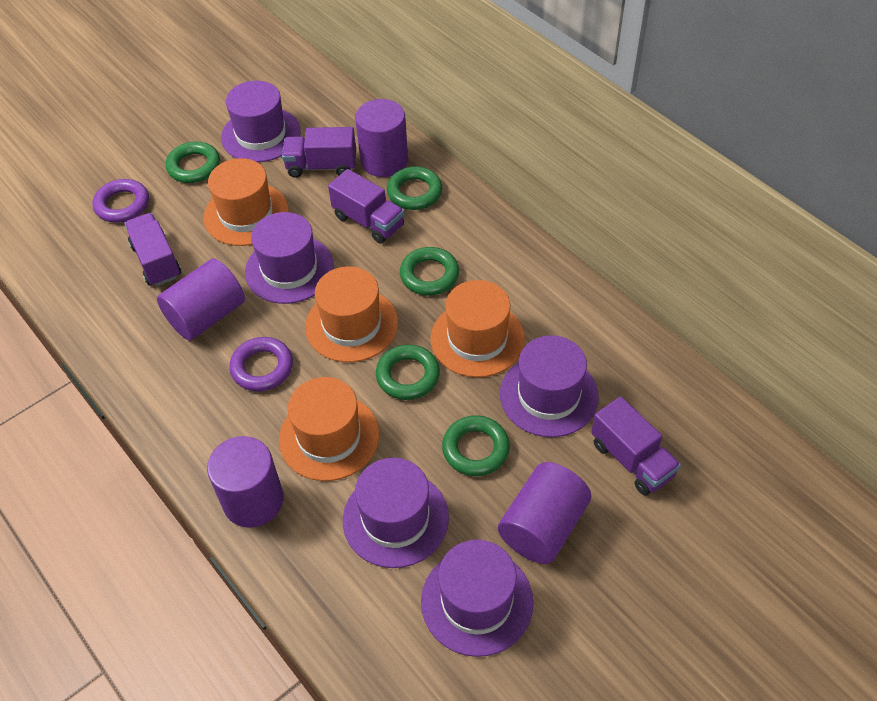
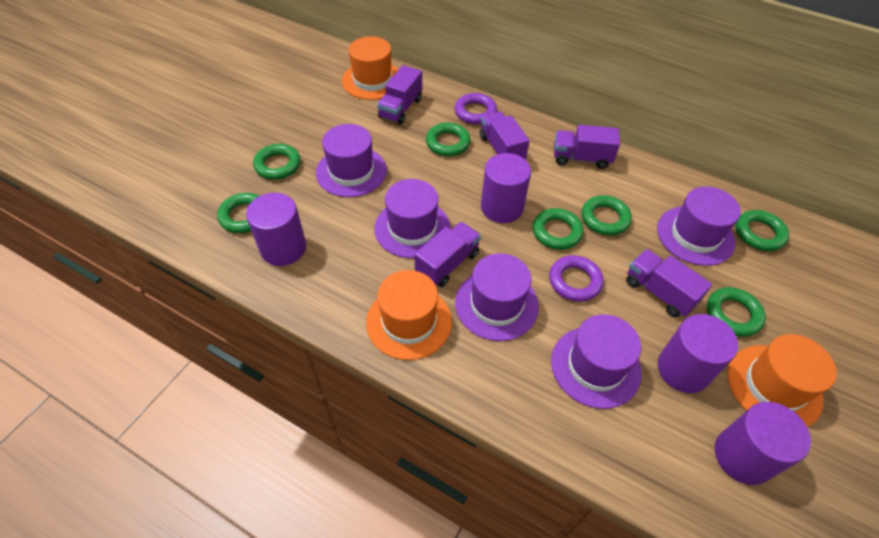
green ring: [166,141,220,183] [376,344,440,400] [387,167,442,210] [400,247,459,296] [442,415,510,476] = 5 -> [217,193,259,233] [253,144,301,180] [426,123,471,156] [533,208,583,250] [582,195,632,236] [707,287,766,337] [736,210,789,251] = 7
orange hat: [204,158,289,246] [279,377,379,481] [305,266,398,362] [431,280,525,377] = 4 -> [342,36,399,100] [366,270,452,360] [728,334,837,427] = 3
purple truck: [124,213,181,286] [282,127,356,178] [328,169,405,244] [591,396,681,496] = 4 -> [377,65,422,124] [414,222,481,287] [480,111,530,159] [554,125,620,169] [626,249,712,317] = 5

